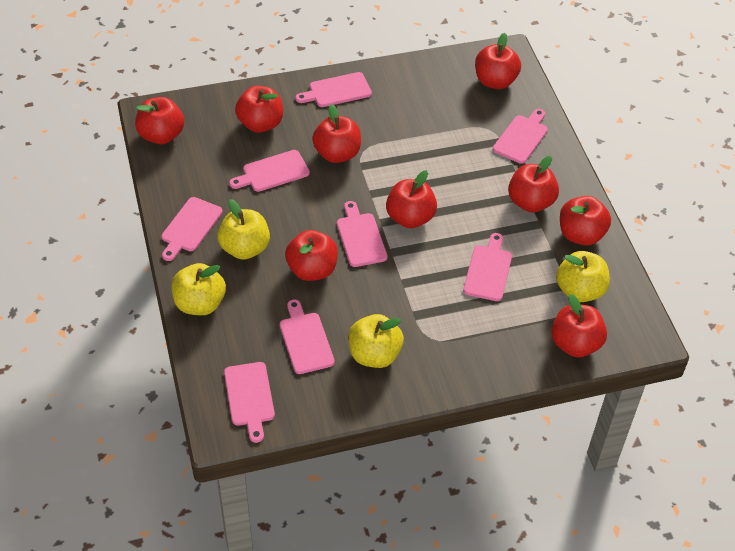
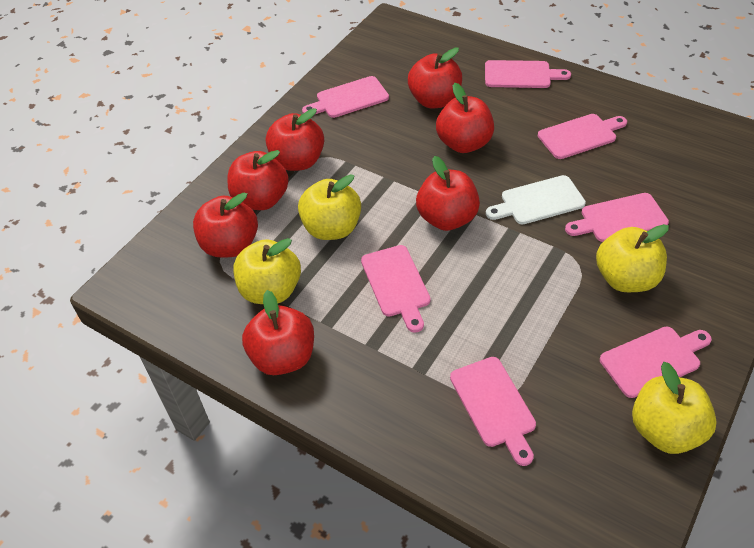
pink cutting board: [161,197,223,261] [224,362,275,443] [229,150,310,192] [280,299,335,374] [296,72,372,107] [337,201,388,267] [463,233,512,301] [493,109,548,164] = 8 -> [302,76,389,118] [361,245,431,333] [450,357,536,466] [485,60,571,88] [538,114,627,159] [565,193,669,242] [600,327,712,398] = 7
red apple: [135,97,184,144] [235,86,283,133] [285,230,338,281] [312,104,361,163] [386,170,437,228] [475,33,521,89] [508,156,559,213] [551,294,607,357] [560,196,611,245] = 9 -> [193,193,258,258] [227,150,289,210] [242,290,314,375] [266,108,324,171] [408,47,462,108] [416,156,480,231] [436,83,494,153] = 7
white cutting board: none = 0 -> [486,175,586,224] = 1

